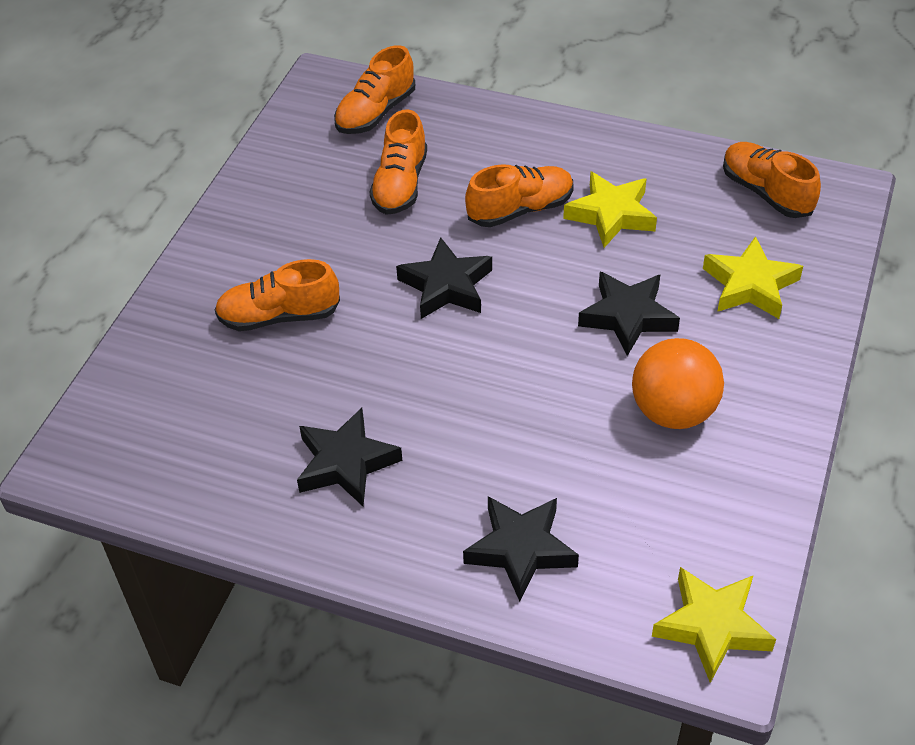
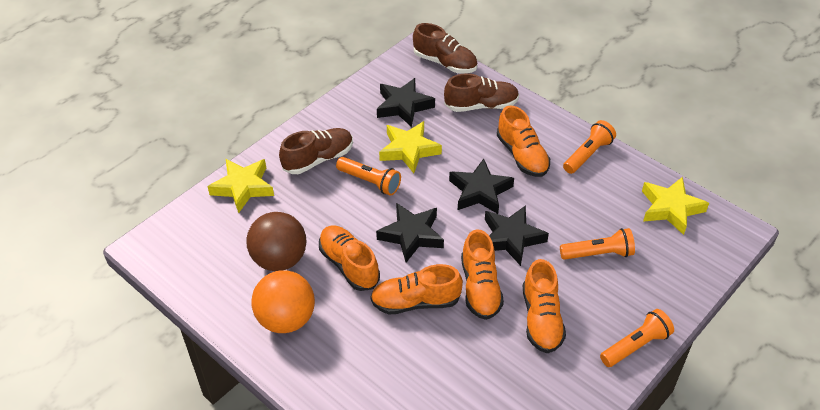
brown ball: none = 0 -> [246,212,307,271] = 1
brown shoe: none = 0 -> [279,128,353,174] [413,23,478,74] [444,73,519,112] = 3
orange flashlight: none = 0 -> [336,157,401,196] [560,228,635,260] [563,120,616,174] [600,309,674,367] = 4

